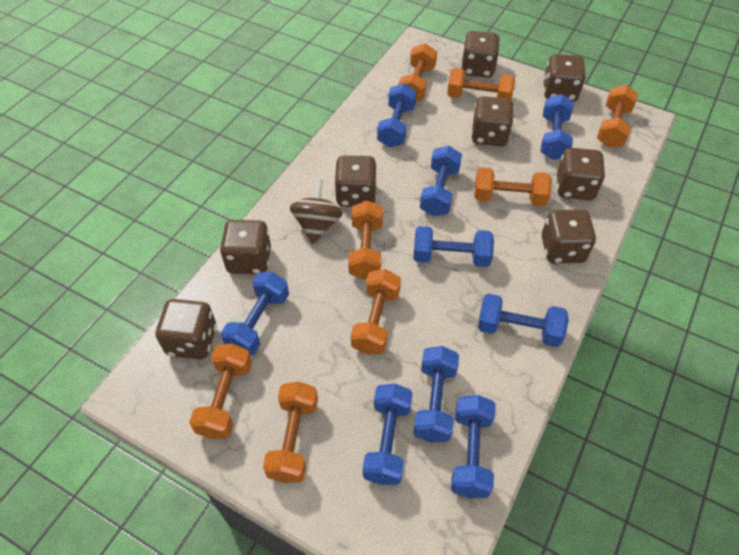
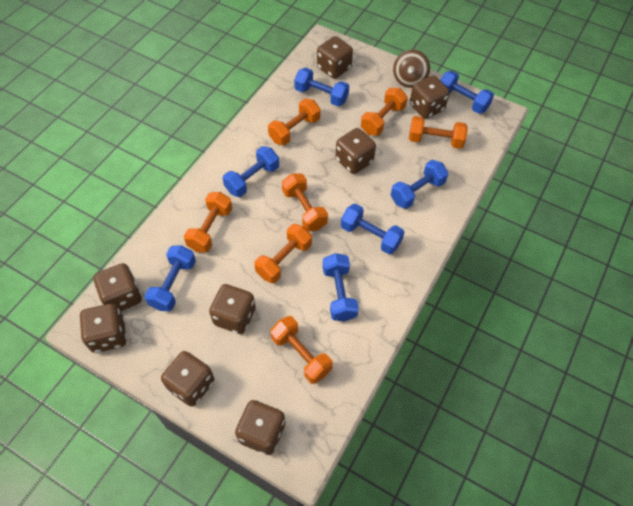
blue dumbbell: [221,272,289,356] [363,383,413,485] [377,83,417,147] [413,226,494,267] [413,346,459,443] [420,146,462,216] [451,395,496,498] [478,294,569,347] [541,94,574,160] = 9 -> [145,245,196,311] [223,146,279,197] [294,67,349,106] [323,253,359,321] [341,203,405,255] [391,160,448,209] [440,71,494,114] = 7
orange dumbbell: [189,343,252,439] [263,381,318,483] [348,201,383,280] [351,269,401,355] [399,43,437,101] [447,68,515,100] [474,167,552,206] [597,85,638,148] = 8 -> [184,192,232,252] [254,224,312,283] [268,99,321,145] [270,316,333,384] [282,174,328,231] [361,88,408,136] [409,116,468,149] = 7

